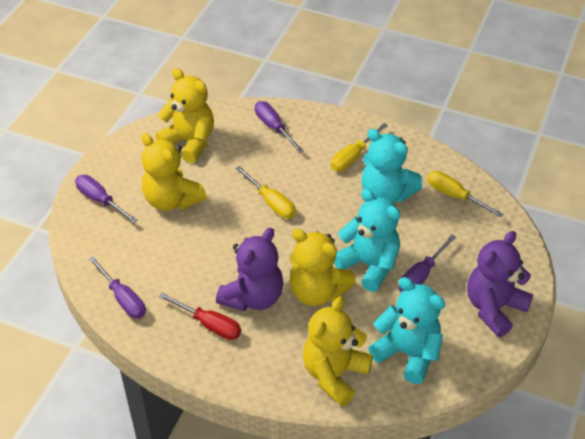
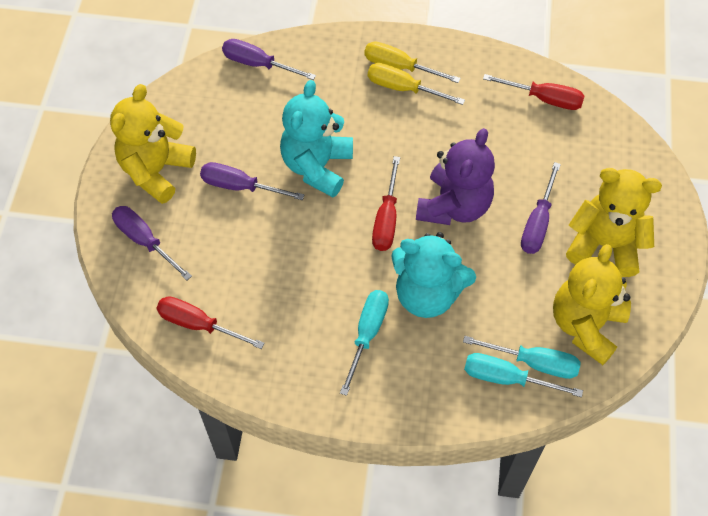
purple teddy bear: [216,227,284,311] [467,231,533,337] = 2 -> [416,128,495,225] = 1
red screwdriver: [158,292,241,340] = 1 -> [156,296,265,349] [372,156,400,251] [483,74,584,110] = 3
turquoise screwdriver: none = 0 -> [340,290,389,396] [463,336,581,379] [464,353,583,397] = 3
turquoise teddy bear: [334,189,401,292] [362,129,422,203] [368,277,445,384] = 3 -> [280,80,353,197] [391,232,476,318] = 2
yellow screwdriver: [235,166,296,219] [331,123,388,171] [427,171,503,218] = 3 -> [364,42,461,83] [368,63,465,105] = 2
yellow teddy bear: [142,133,207,211] [155,68,214,163] [289,229,356,306] [303,296,373,406] = 4 -> [110,84,196,204] [553,244,631,365] [566,168,662,277] = 3

